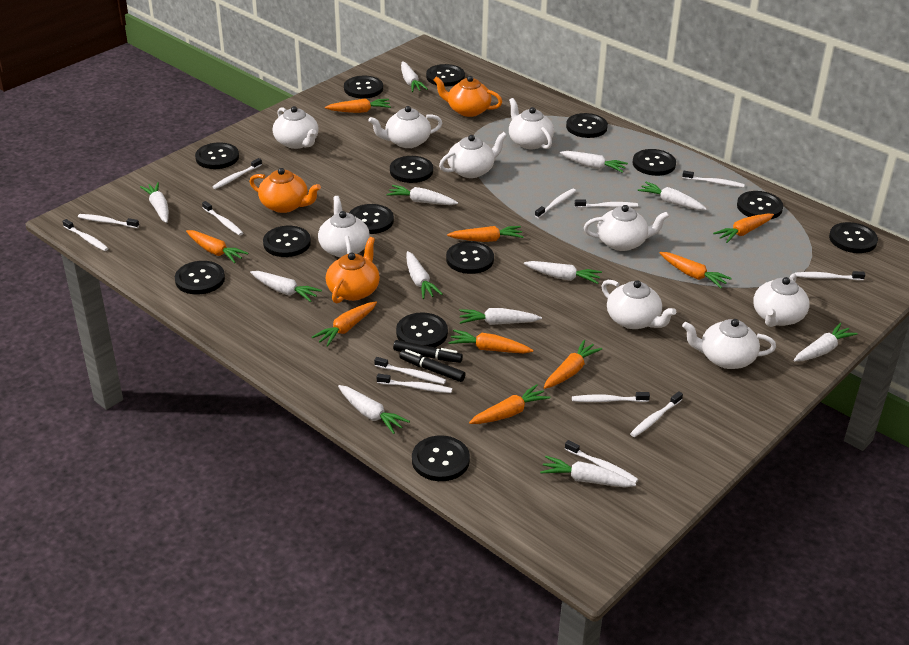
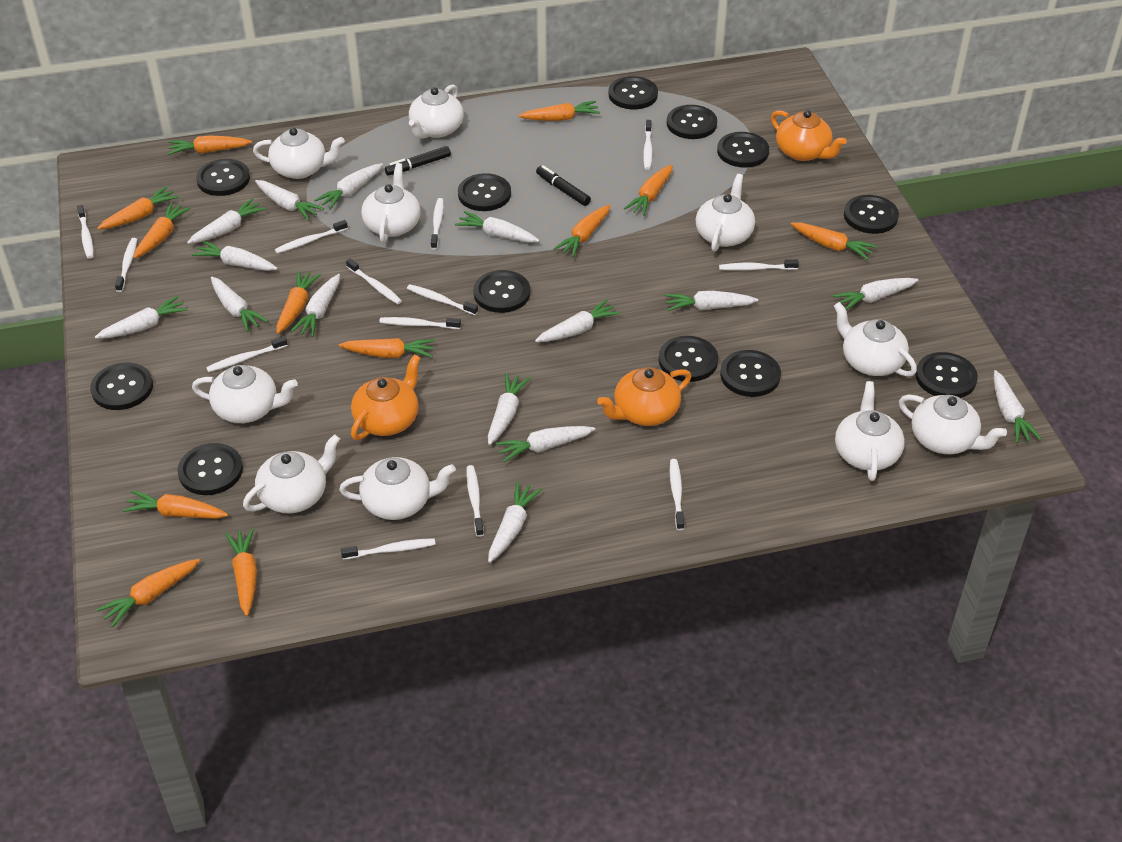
black button: [175,261,225,294] [195,142,239,169] [263,226,311,257] [344,76,383,98] [349,204,394,234] [390,156,433,183] [396,312,448,347] [412,435,470,481] [426,64,465,86] [446,241,494,274] [566,113,608,138] [633,149,676,176] [737,191,783,219] [829,222,878,253] = 14 -> [90,362,153,410] [177,443,243,495] [196,159,250,196] [458,173,511,211] [473,270,530,313] [608,76,658,109] [658,336,718,382] [667,105,717,139] [717,132,769,168] [720,350,781,397] [844,195,899,234] [916,352,978,398] = 12
orange carrot: [186,230,248,263] [312,301,377,347] [325,98,391,113] [447,226,524,242] [449,330,533,353] [469,384,550,424] [543,340,602,389] [660,252,732,288] [713,214,774,243] = 9 -> [96,559,200,628] [97,186,179,229] [123,490,228,519] [133,202,191,259] [168,135,252,155] [225,528,257,616] [277,270,321,334] [339,338,435,358] [518,101,600,121] [553,205,610,257] [624,165,673,216] [791,222,877,260] = 12
white carrot: [140,182,169,223] [250,271,322,302] [338,385,410,434] [386,185,458,205] [401,61,428,92] [406,251,443,299] [459,308,542,325] [524,261,602,284] [540,456,636,487] [560,151,628,173] [638,182,707,210] [794,323,858,362] = 12 -> [95,296,188,339] [187,198,266,244] [192,241,278,271] [211,277,268,332] [255,180,324,221] [290,274,340,337] [314,163,383,210] [455,211,540,243] [488,373,530,445] [488,482,542,563] [495,426,595,462] [535,299,621,342] [665,291,758,311] [832,278,918,310] [994,370,1042,443] = 15
white teapot: [273,106,319,149] [318,196,370,257] [368,106,442,148] [439,132,507,178] [509,98,554,149] [584,205,669,251] [601,280,676,329] [682,319,776,369] [753,273,810,327] = 9 -> [192,365,298,423] [243,434,340,514] [253,128,345,179] [339,457,456,520] [361,163,421,243] [409,84,464,139] [696,174,755,251] [834,302,917,377] [835,381,905,481] [899,395,1007,454] = 10

